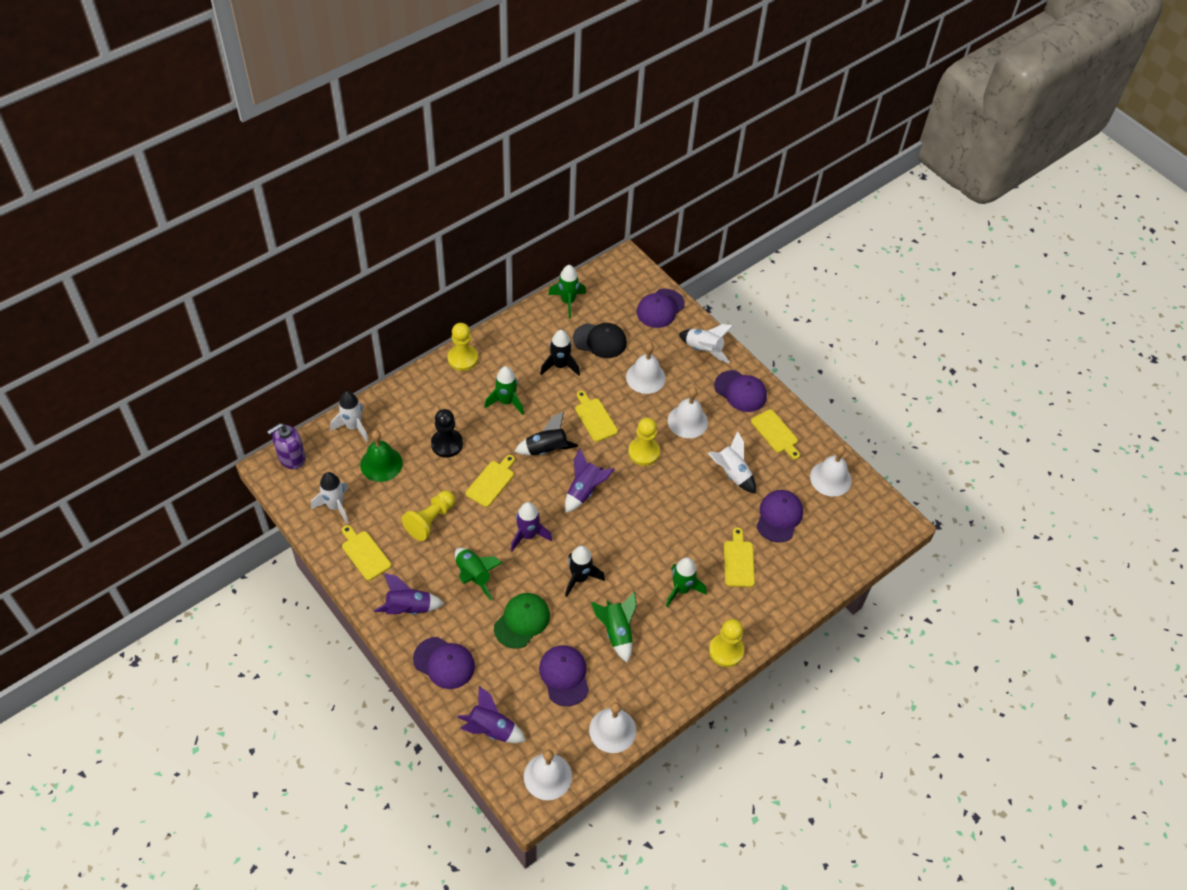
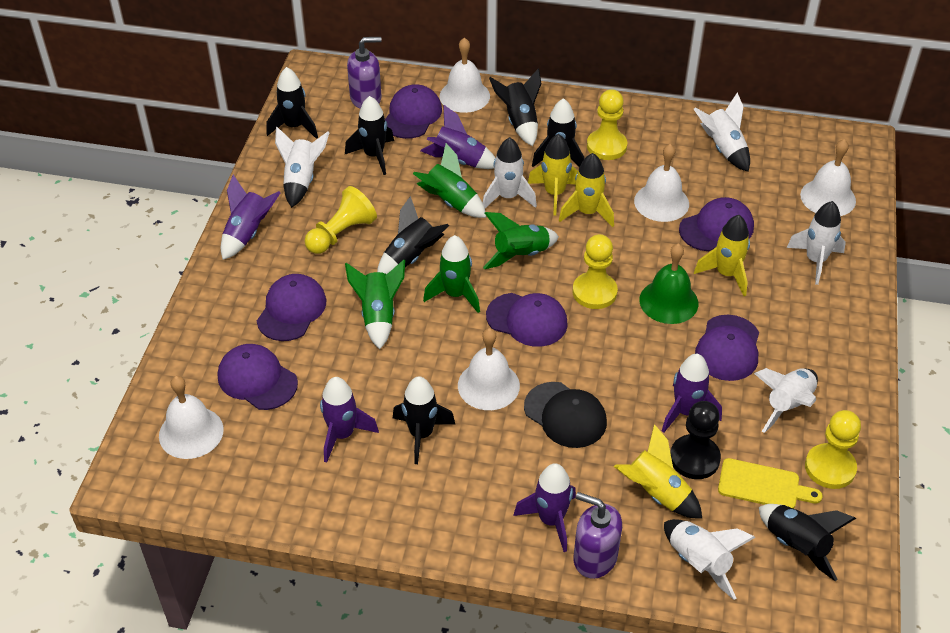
black rocket: [514,411,578,455] [540,330,580,376] [565,546,605,597] = 3 -> [266,67,318,139] [345,96,394,175] [377,196,449,274] [393,376,455,464] [489,68,541,146] [532,98,584,167] [759,504,856,581] = 7
green cap: [494,593,550,649] = 1 -> none = 0
green rocket: [455,548,503,600] [484,366,524,415] [548,265,586,319] [591,592,637,663] [666,557,707,607] = 5 -> [345,260,405,349] [413,143,486,218] [423,235,480,313] [483,212,559,269] = 4
purple cap: [413,637,475,689] [539,645,589,706] [637,289,685,328] [714,370,767,412] [757,490,803,542] = 5 -> [218,344,298,410] [257,274,326,341] [385,84,442,139] [486,293,568,347] [679,197,754,251] [695,315,759,381] = 6
purple rocket: [374,573,444,614] [457,686,526,743] [510,502,552,551] [565,448,615,513] = 4 -> [221,175,281,260] [320,377,379,463] [421,105,495,169] [513,463,576,552] [662,354,722,433] = 5
purple soap dispenser: [267,423,306,469] = 1 -> [347,37,382,109] [573,492,622,579] = 2
white rocket: [311,472,349,524] [330,391,369,442] [679,324,733,363] [708,431,756,494] = 4 -> [275,127,330,208] [483,137,537,208] [664,519,756,600] [694,92,750,172] [754,368,818,433] [787,201,846,285] = 6
yellow cutting board: [342,525,391,581] [466,455,515,507] [575,391,618,442] [724,527,755,587] [751,409,800,460] = 5 -> [718,458,823,509] = 1
yellow rocket: none = 0 -> [528,134,578,216] [559,153,614,227] [614,424,702,519] [694,215,750,296] = 4

